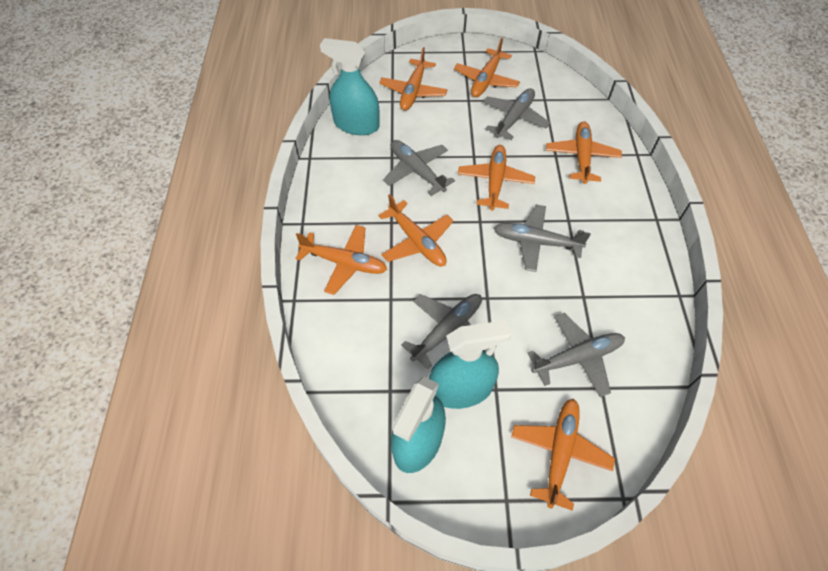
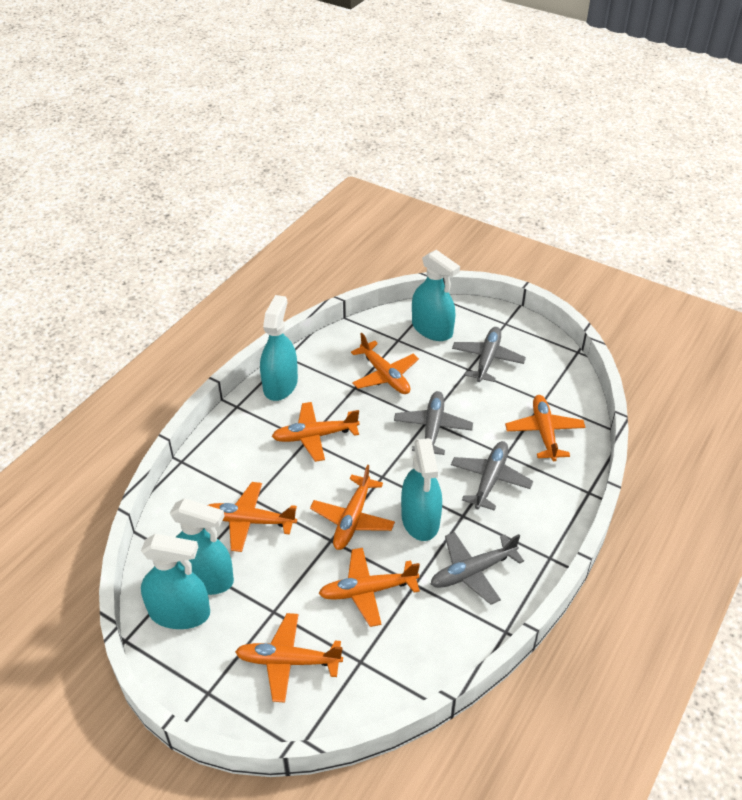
grey plane: [383,140,455,196] [401,294,486,369] [483,88,550,140] [494,205,591,272] [527,313,625,397] = 5 -> [394,391,473,455] [431,532,524,605] [451,441,533,510] [452,327,526,382] = 4
turquoise spray bottle: [320,38,380,135] [391,377,446,473] [429,320,511,409] = 3 -> [141,534,210,629] [170,498,234,595] [260,295,298,401] [401,438,442,541] [412,250,460,341] = 5

